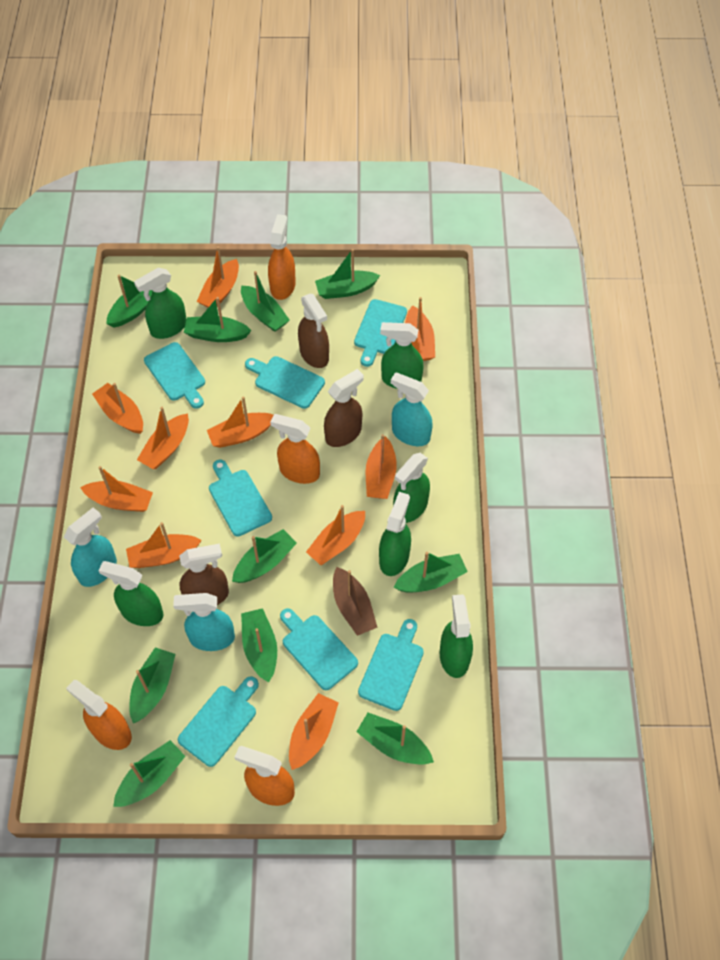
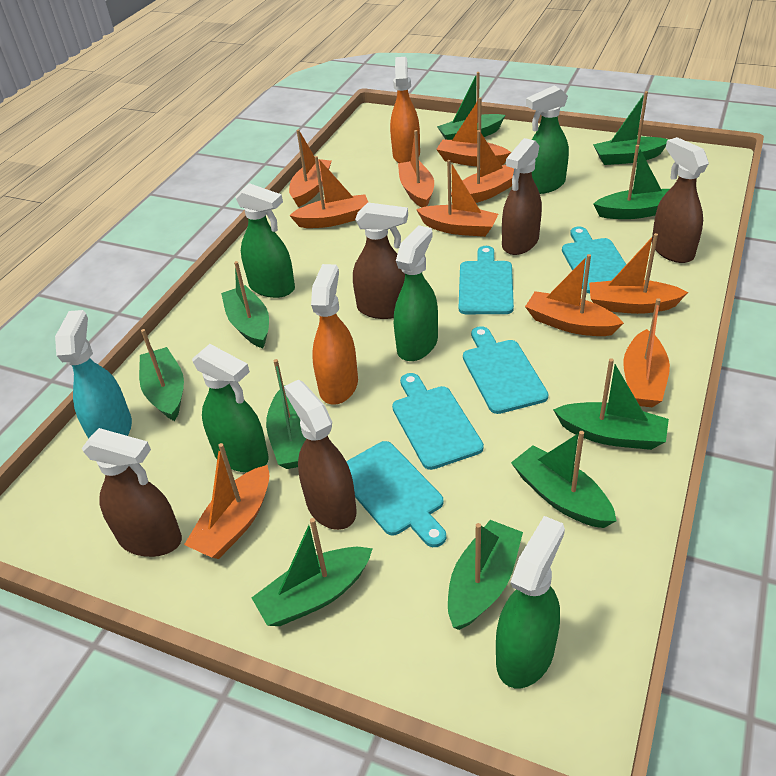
brown boat: [333,567,377,636] = 1 -> none = 0
brown spray bottle: [179,544,229,605] [298,294,329,368] [324,369,364,447] = 3 -> [82,428,182,557] [284,380,357,530] [353,202,408,319] [502,138,542,255] [651,137,709,263] = 5
green spray bottle: [98,561,163,626] [134,268,187,339] [379,492,411,576] [380,322,424,389] [393,453,430,523] [440,594,473,678] = 6 -> [192,344,269,472] [236,183,295,298] [394,225,438,361] [496,516,565,688] [526,86,569,194] = 5
orange spray bottle: [66,680,132,750] [234,746,295,806] [268,214,296,300] [270,414,320,484] = 4 -> [311,264,358,405] [390,57,420,163] = 2
turquoise cutting board: [144,342,205,409] [178,676,259,767] [209,459,272,537] [245,356,325,409] [280,608,358,690] [354,299,407,367] [358,619,424,711] = 7 -> [346,441,446,547] [392,373,484,470] [459,246,514,314] [463,326,548,414] [562,227,626,293] = 5
turquoise spray bottle: [64,507,117,587] [173,593,235,651] [391,372,432,446] = 3 -> [55,310,132,439] = 1

